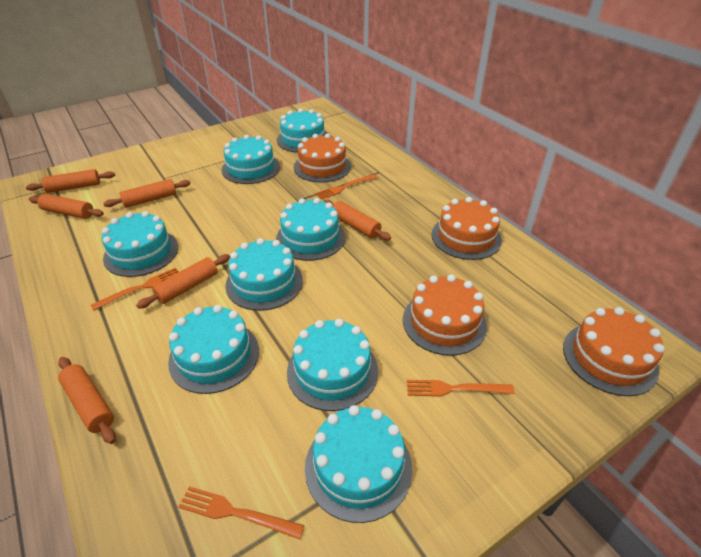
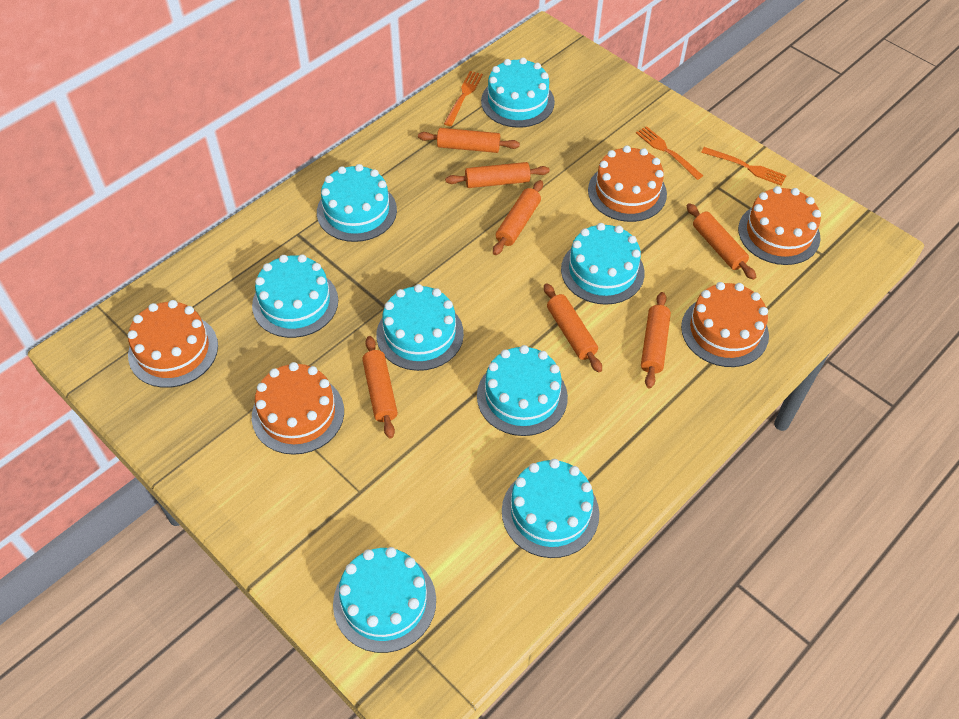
orange cake: [294,134,351,182] [403,275,487,356] [431,197,502,260] [563,307,665,396] = 4 -> [128,300,218,388] [252,362,344,455] [588,146,667,222] [681,282,769,367] [738,186,821,265] = 5
orange fork: [91,268,179,311] [178,486,305,540] [315,174,378,199] [407,380,515,397] = 4 -> [444,71,483,126] [636,126,703,180] [701,147,787,186] = 3
orange rolling pin: [26,169,115,193] [29,194,104,219] [58,357,116,444] [103,179,191,208] [136,254,230,309] [323,200,391,241] = 6 -> [362,336,398,439] [418,128,520,153] [445,162,550,188] [493,180,543,255] [544,283,602,372] [641,292,671,389] [687,203,756,280] = 7

